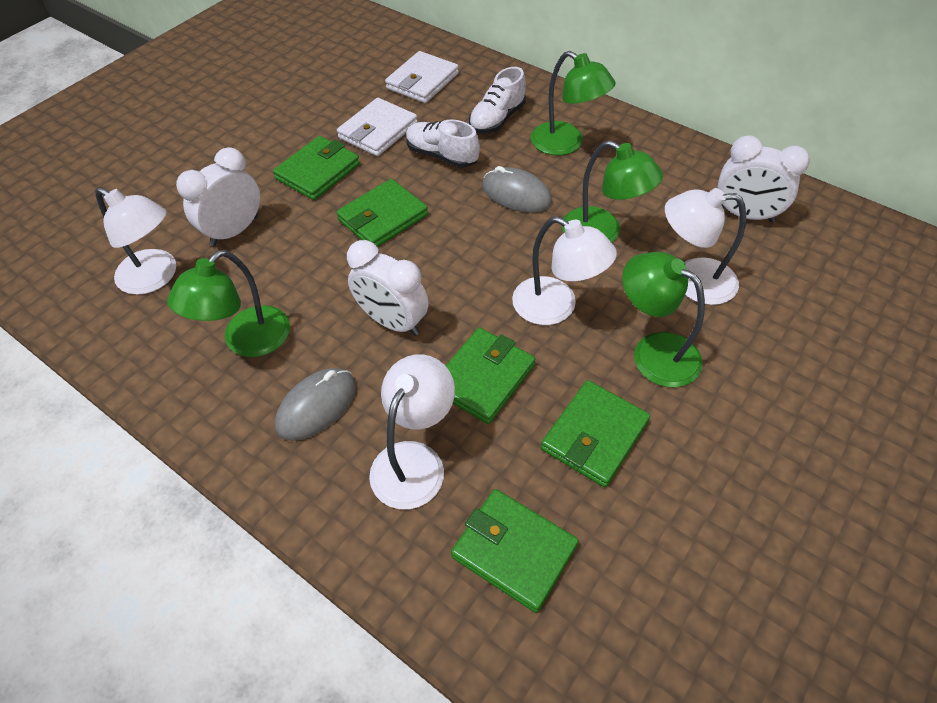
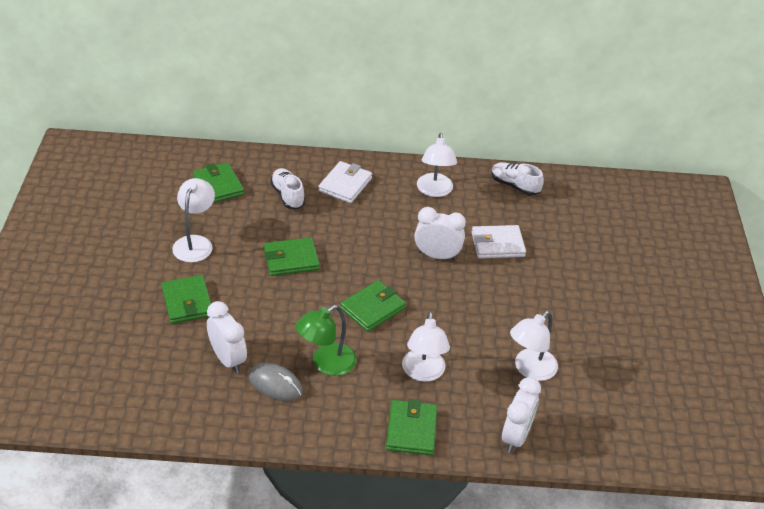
green lamp: [167,250,290,357] [531,51,616,155] [562,140,663,243] [622,252,705,387] = 4 -> [295,305,357,376] = 1
grey mouse: [275,368,356,441] [482,166,552,213] = 2 -> [249,363,302,401] = 1

